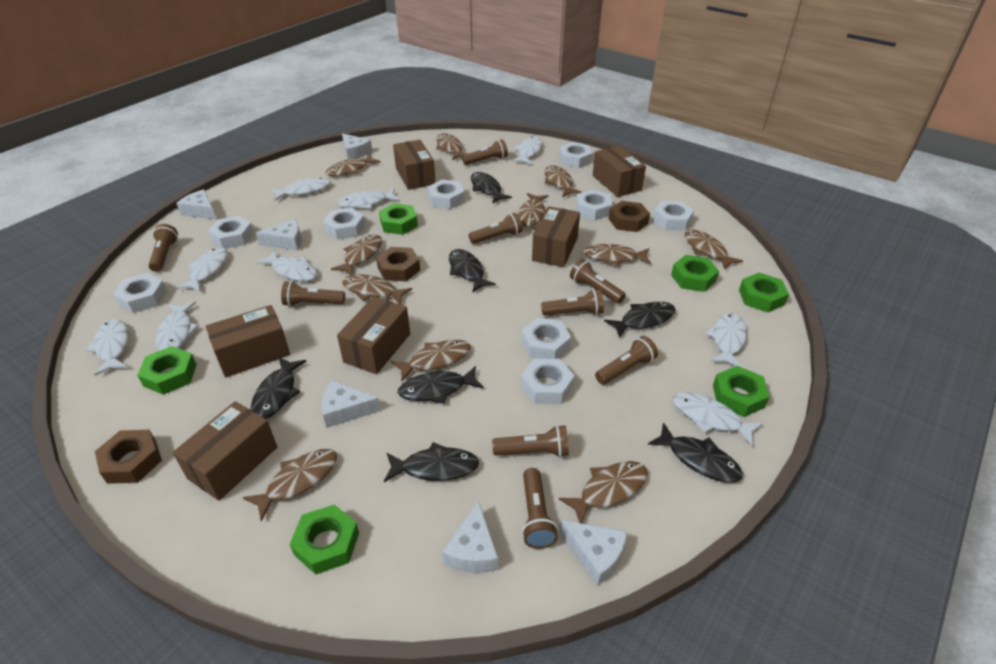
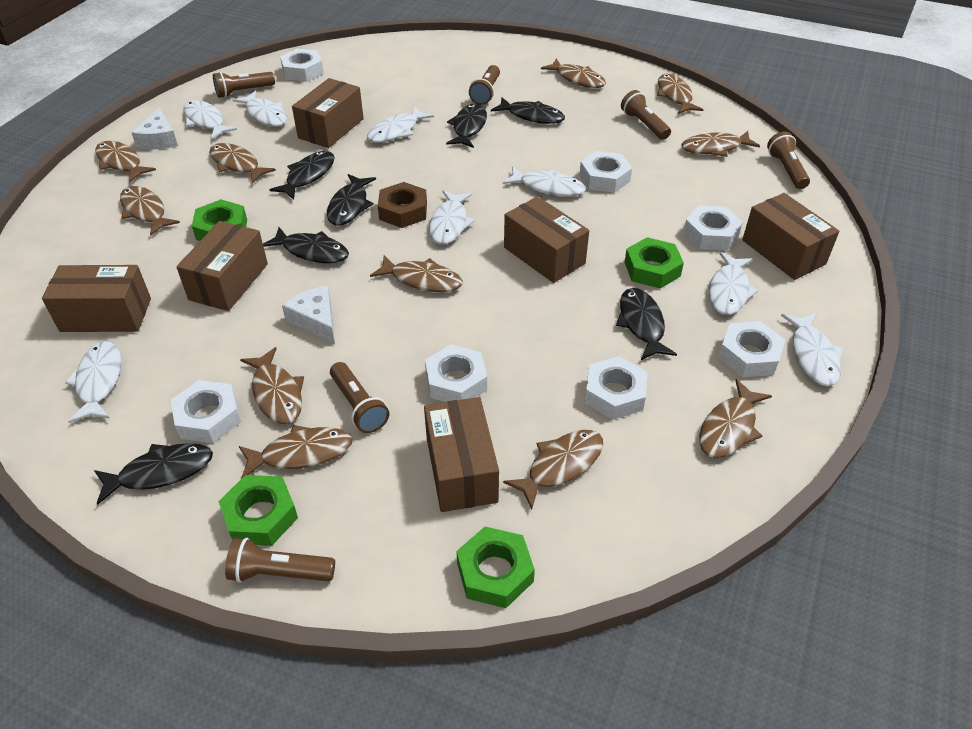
brown flashlight: [149,224,178,272] [281,281,345,307] [462,139,508,165] [469,213,522,244] [492,425,569,458] [522,468,558,549] [541,289,604,316] [570,259,626,304] [595,336,658,385] = 9 -> [213,72,275,98] [225,538,335,583] [330,362,389,433] [469,65,500,105] [621,90,671,140] [767,132,810,189] = 6
brown nut: [95,430,162,484] [376,247,420,281] [609,201,650,232] = 3 -> [378,182,427,228] = 1
green nut: [137,346,197,395] [289,504,359,575] [379,203,418,235] [671,255,719,292] [713,366,770,417] [739,273,789,312] = 6 -> [192,199,247,241] [218,475,298,546] [456,527,535,608] [624,237,684,289] = 4
white cheese: [176,189,216,220] [256,219,302,250] [322,380,381,428] [342,133,372,159] [442,501,498,573] [559,520,627,586] = 6 -> [131,108,178,149] [282,286,335,344] = 2
white fish: [86,319,129,376] [155,301,199,351] [176,247,228,292] [256,250,317,281] [270,178,331,201] [337,188,399,209] [512,137,542,164] [673,392,763,446] [706,312,747,367] = 9 -> [65,341,121,423] [183,100,237,139] [233,91,287,127] [367,106,434,143] [429,190,475,245] [503,166,586,196] [709,252,759,315] [781,313,843,386] = 8
white nut: [113,273,167,313] [208,216,254,249] [323,207,365,240] [428,180,465,209] [521,318,571,359] [521,359,575,404] [559,142,593,168] [576,189,612,220] [652,201,694,230] = 9 -> [171,380,241,443] [280,49,324,82] [425,344,487,402] [579,151,632,193] [585,356,647,420] [683,205,743,250] [718,321,785,377] = 7

